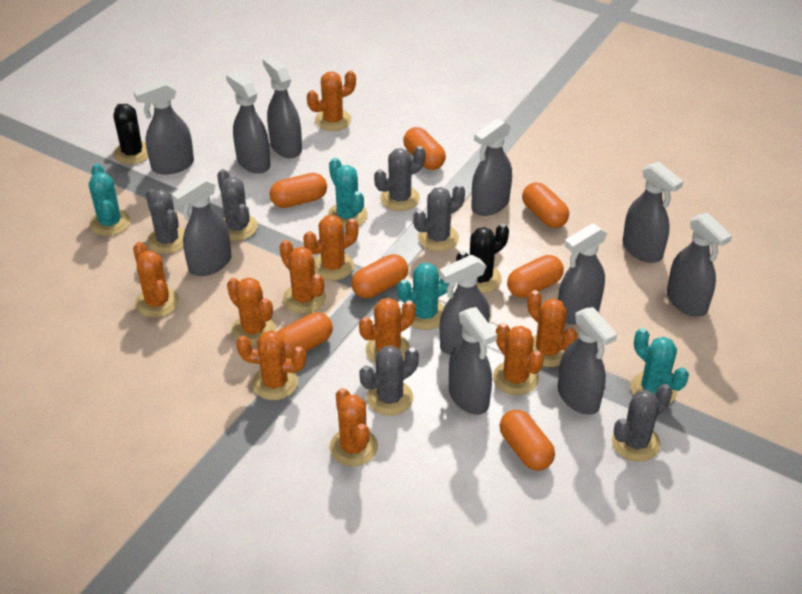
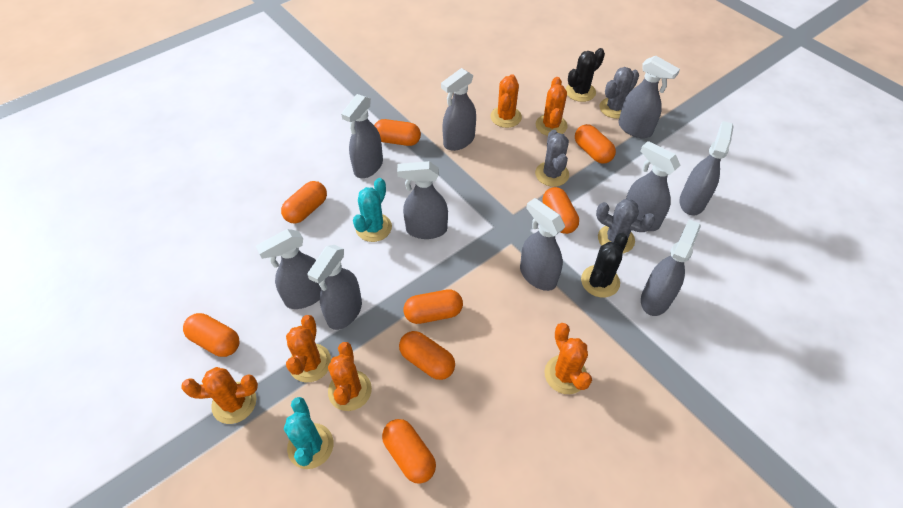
grey cactus: [146,189,185,254] [217,169,258,241] [360,345,419,416] [374,146,425,211] [414,184,465,252] [612,384,672,462] = 6 -> [535,130,569,187] [596,199,655,253] [599,67,639,119] = 3
grey spray bottle: [133,80,194,174] [172,176,232,276] [226,71,271,174] [263,56,302,158] [439,255,490,355] [449,307,497,415] [471,118,512,216] [558,223,607,324] [558,307,617,415] [623,161,683,263] [667,213,732,317] = 11 -> [256,229,321,309] [307,245,362,330] [341,94,383,178] [397,161,448,239] [441,68,476,151] [520,198,565,291] [618,56,680,138] [626,141,680,231] [641,219,701,316] [679,121,734,216] = 10
orange cactus: [133,242,179,318] [227,277,276,346] [236,330,306,400] [279,240,326,314] [303,215,358,280] [307,70,356,131] [330,388,378,466] [359,298,416,364] [493,323,544,395] [527,290,578,367] = 10 -> [181,367,258,424] [286,315,331,382] [328,342,372,411] [490,74,522,128] [536,77,568,136] [544,323,592,394] = 6
orange capsule: [270,173,327,208] [277,312,333,358] [351,254,408,298] [403,127,446,170] [500,410,555,470] [507,255,564,298] [522,182,569,228] = 7 -> [183,313,239,357] [281,181,327,224] [374,119,421,146] [382,419,436,484] [399,331,455,380] [403,289,463,324] [543,187,579,234] [575,124,616,164] = 8
turquoise cactus: [89,164,131,236] [328,158,368,228] [397,263,449,330] [630,328,689,404] = 4 -> [284,397,333,469] [353,178,392,242] = 2

